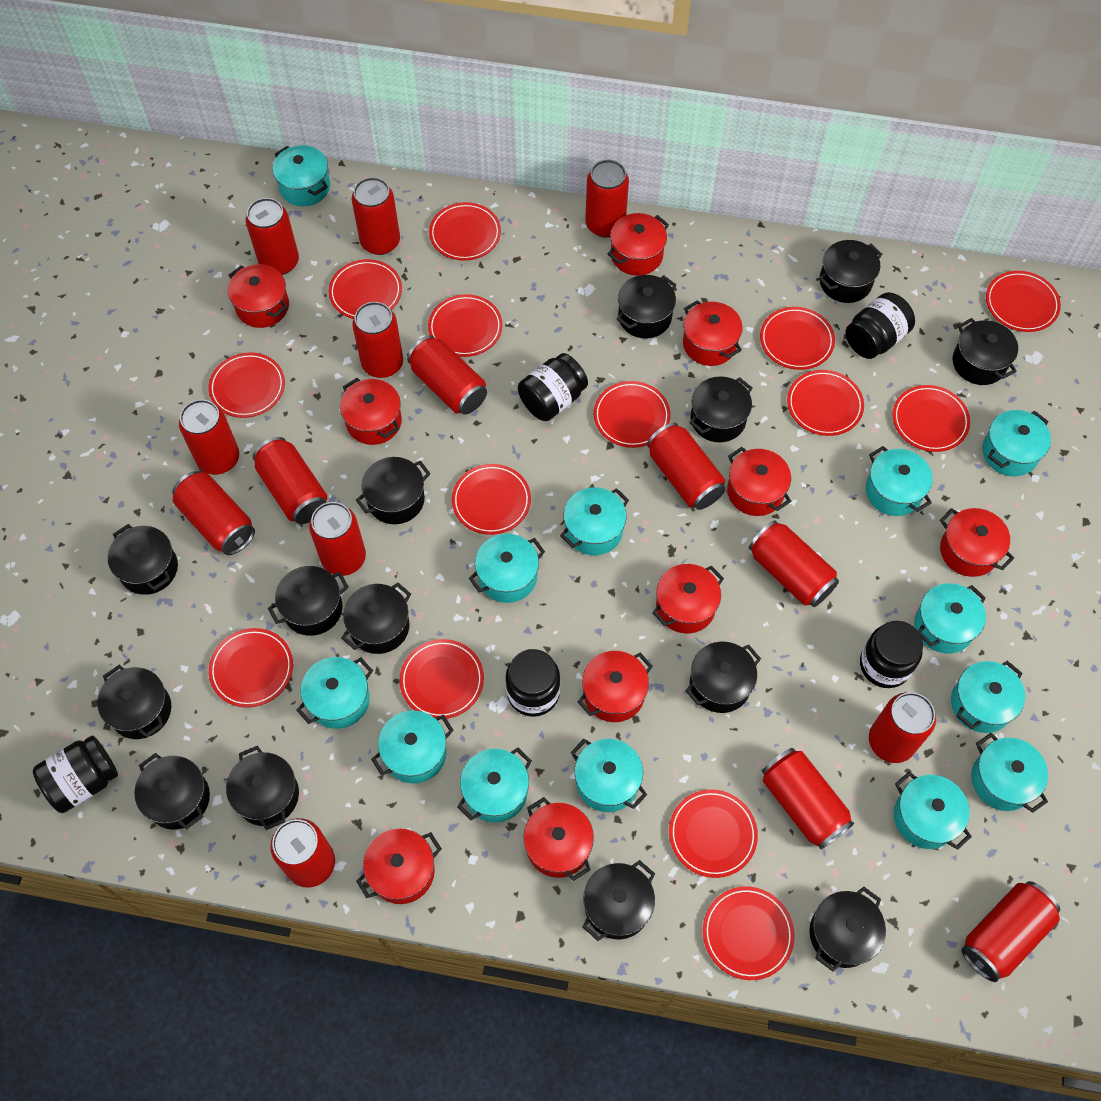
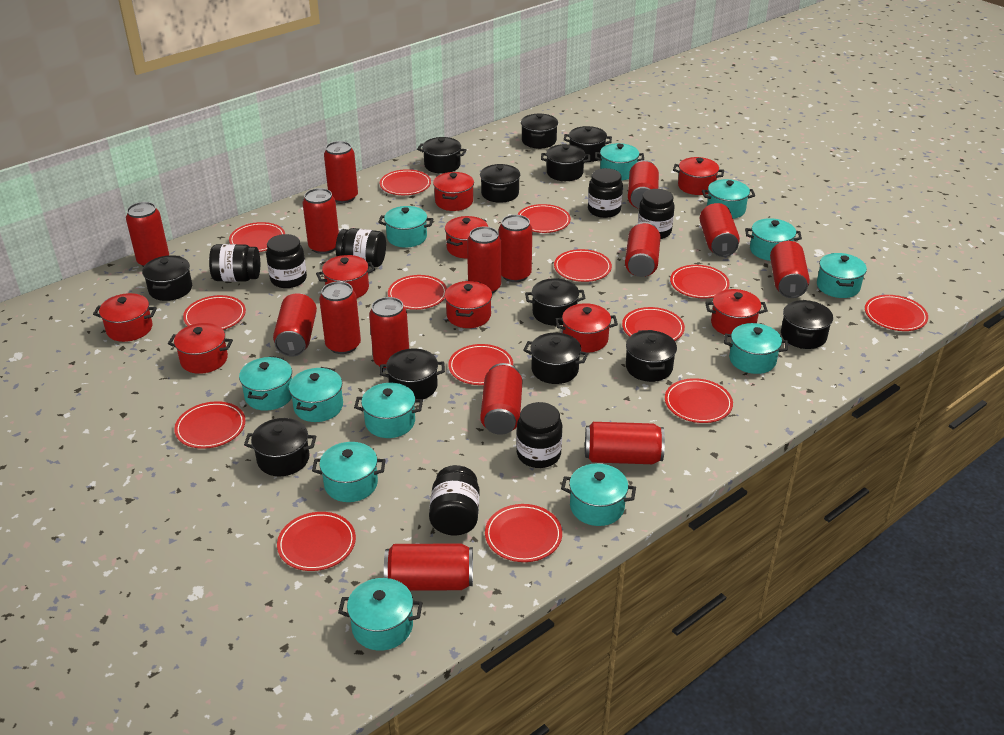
black jar: [33,735,118,813] [506,649,560,717] [518,353,588,421] [845,292,915,359] [860,621,923,688] = 5 -> [209,244,260,282] [266,234,307,288] [336,228,386,267] [429,465,480,535] [516,402,562,468] [588,168,623,218] [638,189,675,239] = 7
black pot: [97,665,171,739] [108,524,178,595] [134,753,210,830] [226,746,299,830] [268,566,349,636] [341,582,411,654] [356,457,431,524] [582,860,655,941] [617,275,676,339] [685,642,761,713] [690,376,752,442] [809,887,886,972] [819,240,882,303] [953,318,1018,385] = 14 -> [142,255,192,301] [244,418,316,476] [380,349,445,400] [417,137,467,174] [480,164,520,203] [521,113,558,149] [523,333,588,384] [525,278,586,326] [541,144,590,181] [564,126,612,162] [626,330,677,382] [781,300,833,349] = 12
red pot: [228,264,289,328] [340,378,402,445] [356,829,442,904] [523,797,594,881] [578,651,653,722] [607,213,669,276] [652,564,724,633] [683,300,743,366] [727,447,791,516] [940,508,1014,577] = 10 -> [93,293,157,342] [168,323,233,374] [316,255,375,298] [433,172,474,211] [445,216,488,258] [445,281,492,328] [555,303,618,353] [673,157,724,195] [705,289,768,334] = 9
turquoise pot: [273,145,330,206] [296,657,373,729] [371,710,454,784] [457,748,532,823] [469,534,545,603] [560,487,629,556] [571,739,647,812] [866,446,932,516] [894,772,972,850] [914,583,986,653] [951,661,1025,733] [971,733,1048,813] [982,410,1051,477] = 13 -> [239,356,292,411] [289,367,343,422] [312,442,385,502] [338,578,423,651] [354,383,423,438] [378,206,433,248] [561,463,636,526] [595,143,644,180] [702,179,755,219] [724,323,788,374] [745,218,802,261] [817,253,867,298] = 12

